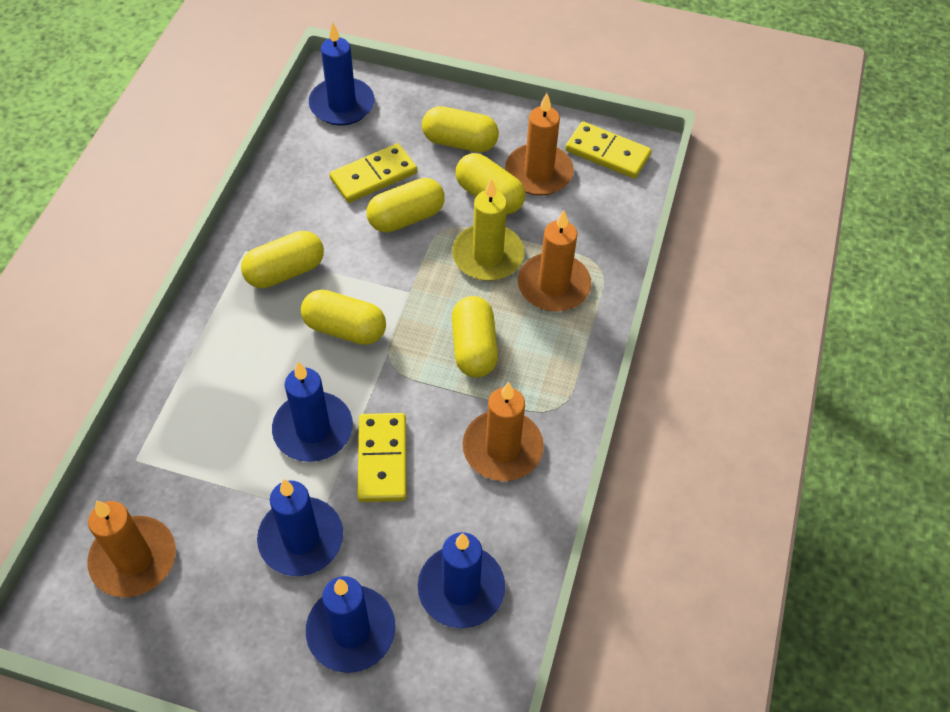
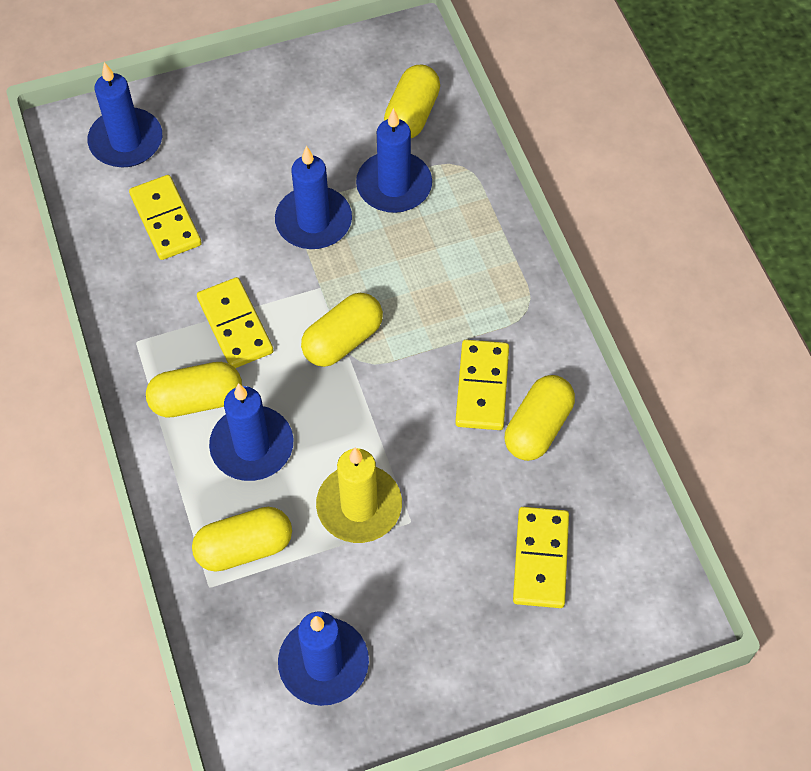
orange candle: [87,500,176,597] [463,382,544,481] [505,93,574,196] [518,210,591,311] = 4 -> none = 0
yellow capsule: [241,231,324,288] [301,289,386,345] [367,178,445,233] [422,106,499,152] [452,296,498,378] [456,153,525,215] = 6 -> [146,362,242,418] [192,507,292,572] [301,293,383,367] [384,65,440,138] [505,375,575,461] = 5
yellow domino: [330,143,417,203] [357,413,406,502] [565,121,652,179] = 3 -> [129,175,202,260] [197,277,274,368] [455,340,509,430] [513,507,569,608] = 4

